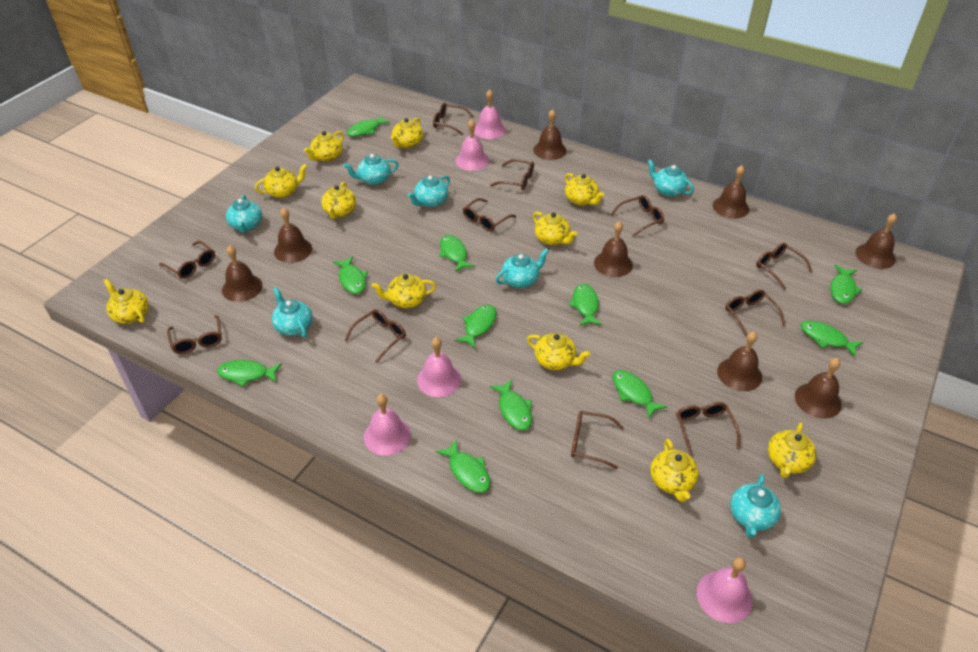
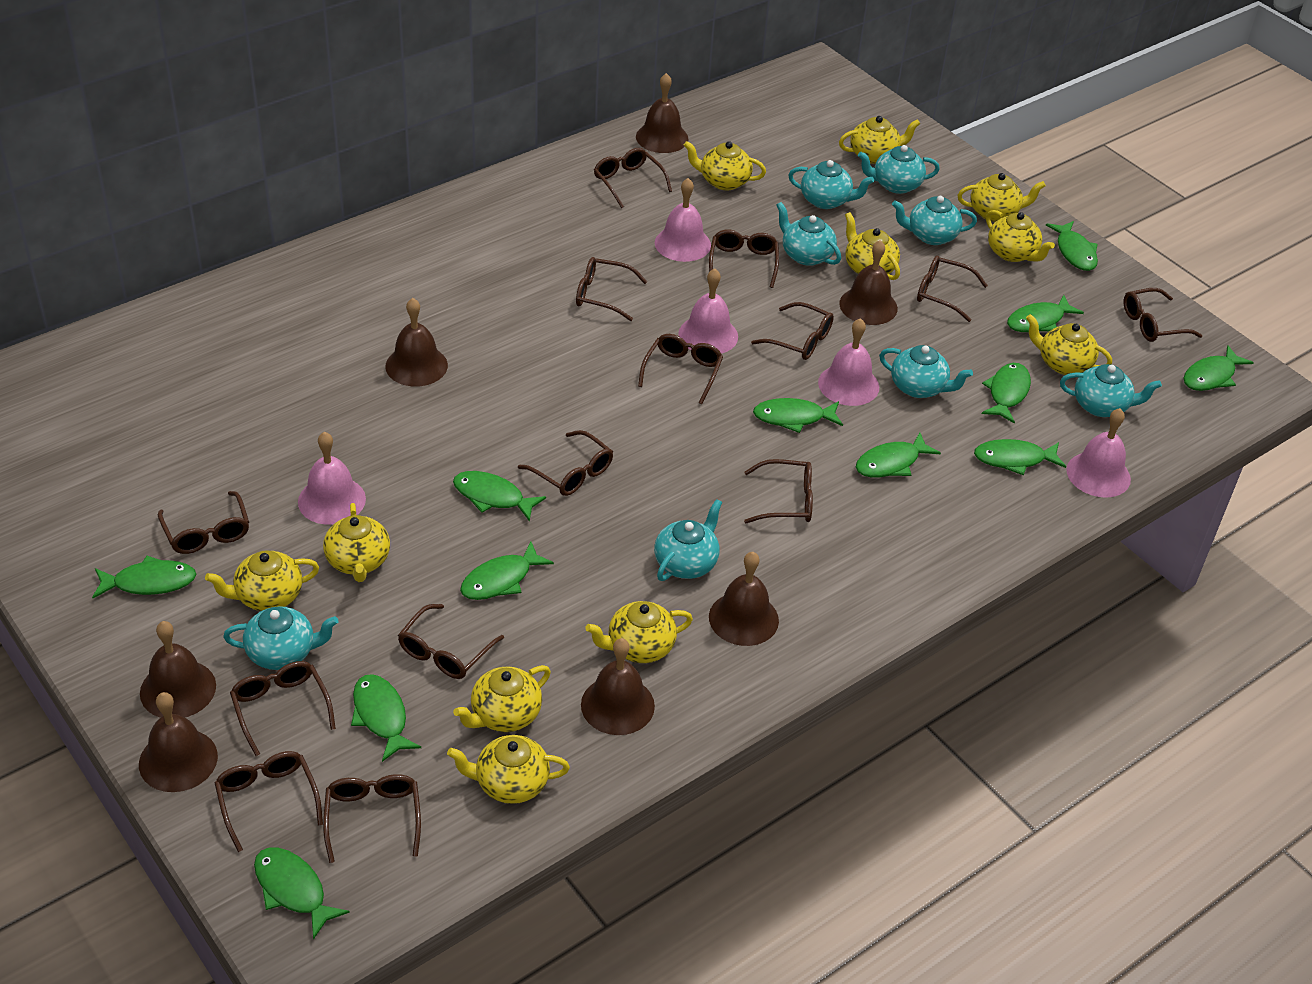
brown bell: [222,245,263,302] [274,207,312,263] [533,109,567,160] [594,221,633,277] [713,165,749,219] [717,332,762,391] [795,358,842,419] [855,213,897,269] = 8 -> [139,692,218,792] [140,621,216,718] [385,298,448,387] [581,638,655,735] [636,73,689,153] [709,552,779,646] [839,240,898,325] = 7
brown glasses: [159,241,215,279] [167,315,222,354] [345,309,406,363] [433,103,474,135] [463,198,516,232] [490,159,534,190] [571,411,624,469] [611,195,664,237] [676,402,740,456] [725,290,785,338] [756,243,813,290] = 11 -> [158,491,249,554] [215,751,323,852] [230,661,336,756] [323,774,421,863] [398,604,504,679] [518,430,613,496] [576,257,647,321] [594,148,672,208] [638,334,723,404] [709,229,779,288] [744,459,813,523] [751,302,834,360] [917,256,988,322] [1124,288,1202,342] = 14
green fish: [217,360,282,387] [333,256,368,294] [347,116,390,137] [436,439,491,493] [439,235,475,272] [455,305,497,349] [490,380,532,430] [569,284,602,326] [612,370,667,419] [801,321,863,357] [831,265,862,304] = 11 -> [92,556,196,598] [254,847,350,940] [351,674,421,762] [453,471,546,522] [460,542,554,600] [753,398,843,433] [856,432,941,477] [974,439,1066,475] [982,363,1031,424] [1007,295,1084,332] [1046,221,1098,271] [1184,346,1254,391] = 12
turquoise teapot: [226,195,262,233] [272,287,313,338] [344,154,399,185] [408,175,450,207] [496,248,549,288] [647,160,694,197] [730,474,781,538] = 7 -> [223,606,339,670] [654,499,722,581] [776,202,841,266] [788,160,874,209] [858,145,940,194] [879,345,973,398] [892,196,977,245] [1060,364,1162,417] = 8

